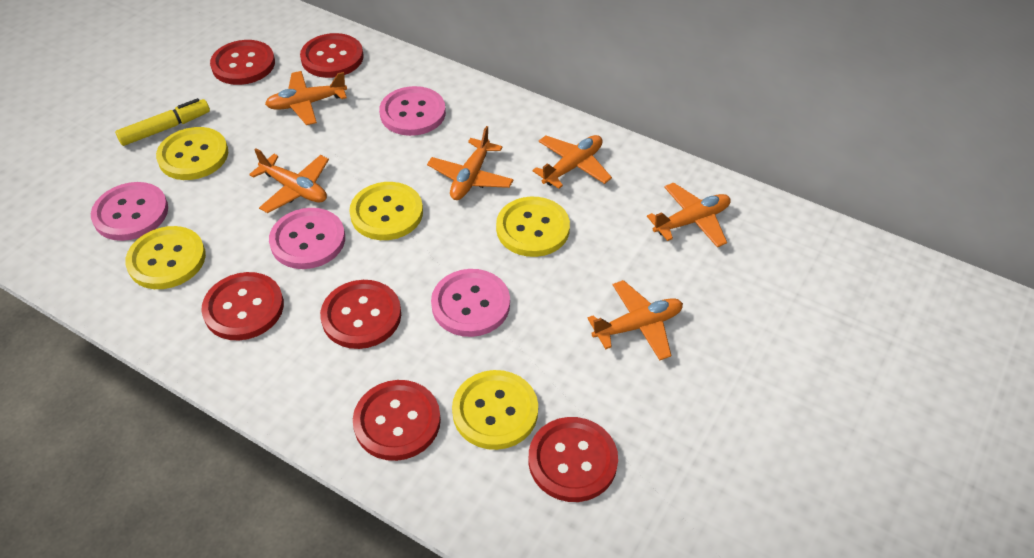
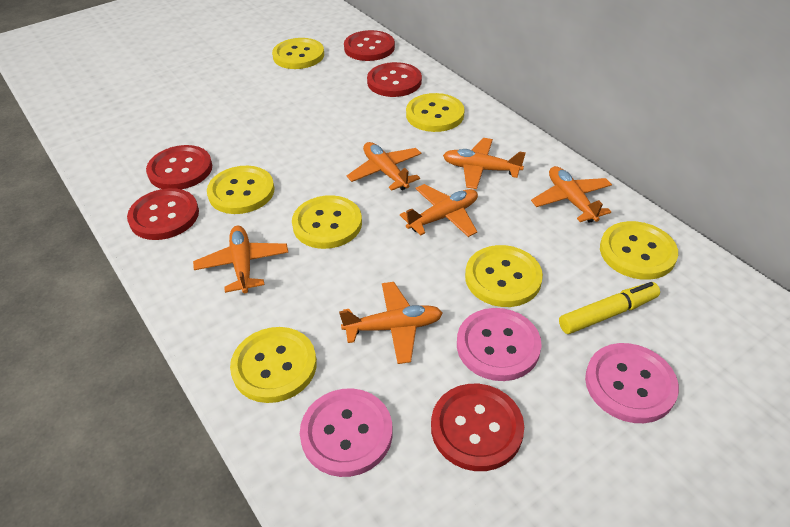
pink button: [91,182,168,241] [269,208,345,269] [379,86,446,136] [431,269,510,337] = 4 -> [300,388,393,477] [457,308,542,381] [585,343,679,423] = 3
red button: [201,272,284,340] [210,40,275,85] [300,33,364,78] [320,280,401,349] [353,380,441,461] [529,417,618,502] = 6 -> [127,188,199,240] [146,145,212,190] [344,30,395,61] [367,62,422,97] [431,384,524,471] = 5
yellow button: [125,226,206,289] [156,127,228,180] [349,182,423,240] [452,370,538,450] [496,197,570,257] = 5 -> [207,166,275,214] [230,327,317,403] [272,38,324,69] [292,195,362,249] [406,93,465,132] [465,245,543,307] [600,221,678,280] = 7

